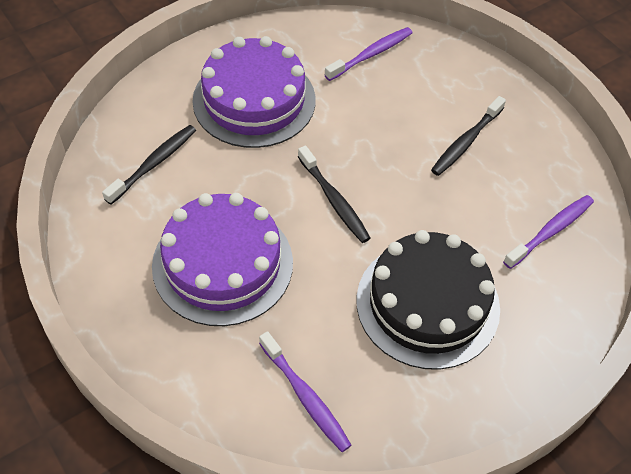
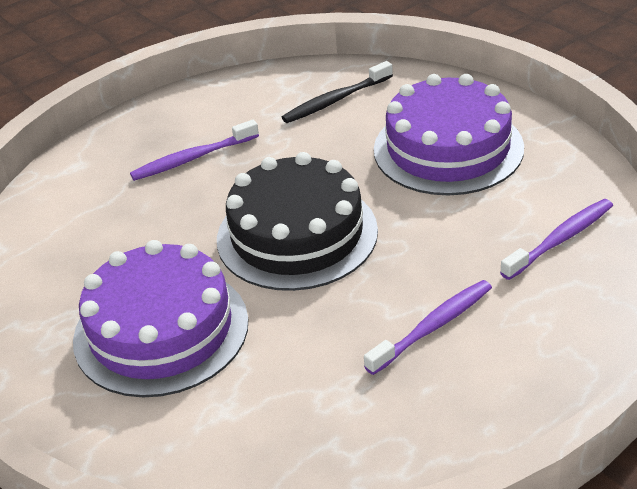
black toothbrush: [102,125,196,205] [298,145,370,243] [431,96,506,176] = 3 -> [282,61,393,123] = 1

